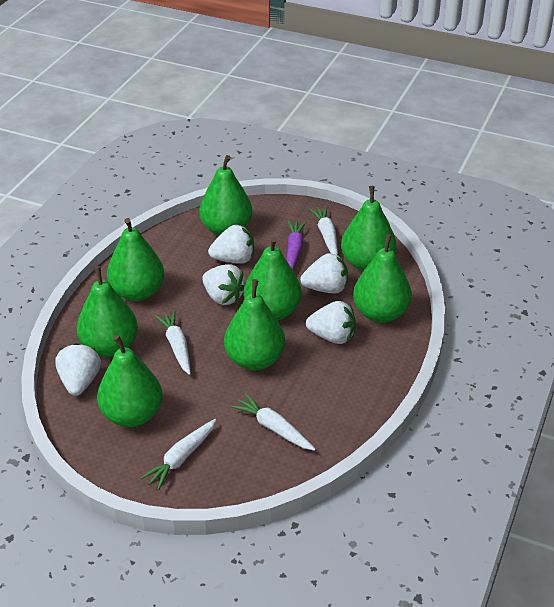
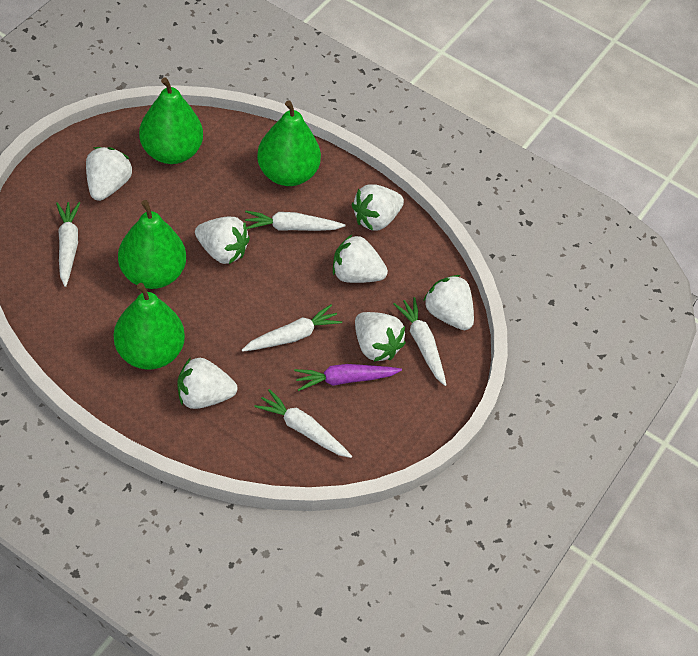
green pear: [77,266,138,357] [97,335,163,427] [107,218,164,301] [199,155,252,236] [224,279,285,370] [243,237,302,320] [341,186,396,271] [353,234,412,323] = 8 -> [114,283,185,369] [118,200,186,289] [139,77,203,164] [257,100,321,186] = 4
white carrot: [141,419,217,490] [155,310,191,375] [231,394,316,451] [309,206,338,255] = 4 -> [56,202,80,287] [242,304,342,352] [245,211,345,231] [254,389,352,458] [393,297,447,386] = 5
white strawberry: [55,343,101,396] [202,264,245,305] [208,225,254,264] [300,253,348,294] [306,301,356,344] = 5 -> [86,147,132,201] [177,357,237,409] [195,217,250,264] [333,235,388,283] [352,184,404,231] [355,312,406,362] [423,275,474,330] = 7

